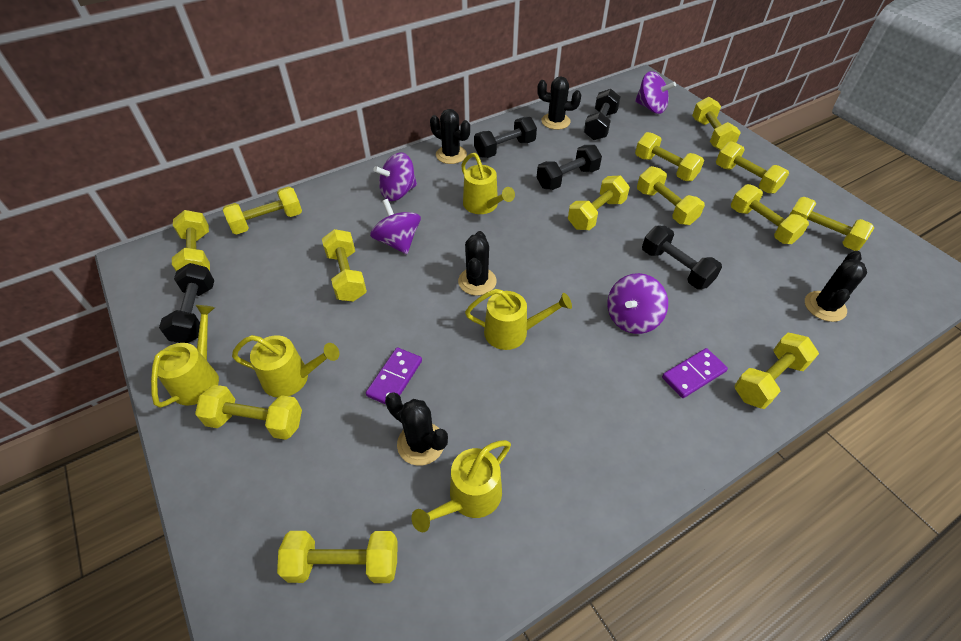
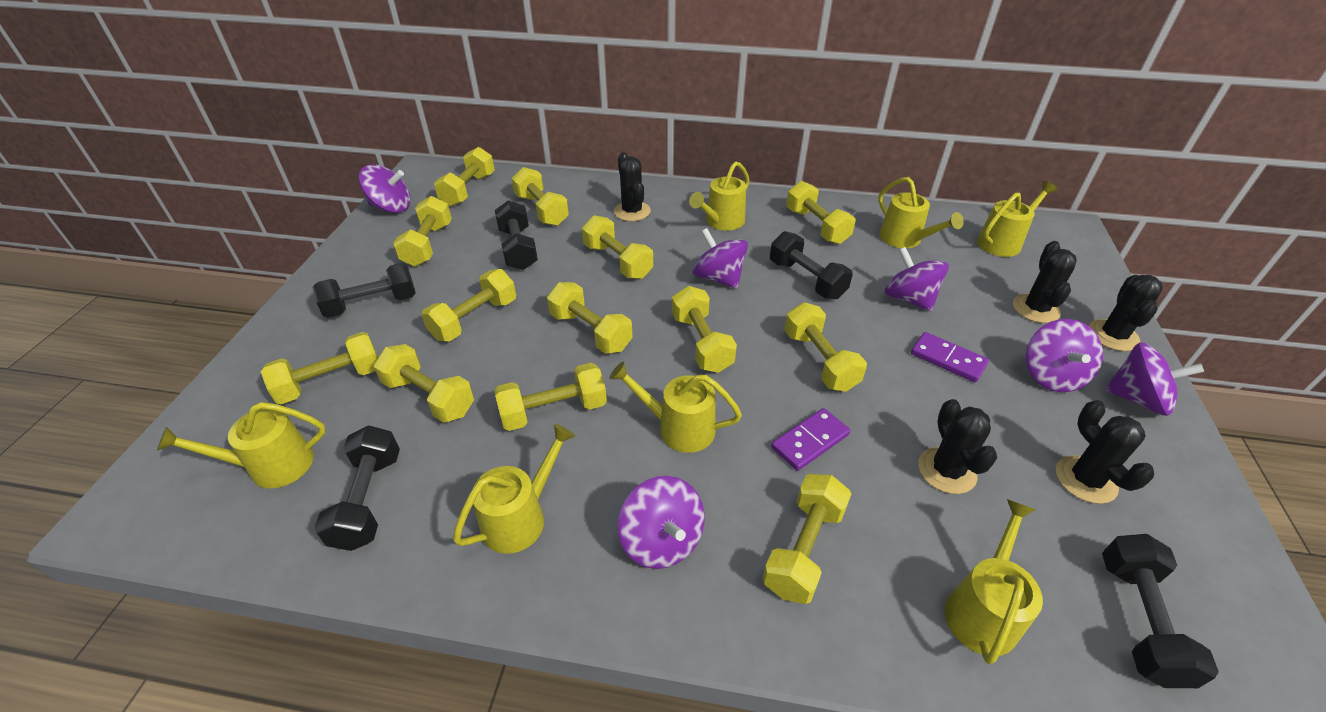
purple spinning top: [370,199,421,254] [373,153,417,201] [607,273,668,334] [635,71,676,114] = 4 -> [359,164,411,213] [618,476,705,569] [693,228,748,289] [885,247,949,311] [1026,319,1103,392] [1105,342,1204,416] = 6
yellow watering can: [151,305,219,408] [232,335,339,398] [411,440,511,532] [461,153,515,214] [465,289,572,350] = 5 -> [157,402,326,488] [453,424,575,554] [610,361,742,453] [689,161,750,231] [878,177,964,248] [945,499,1043,664] [977,181,1057,257] = 7

